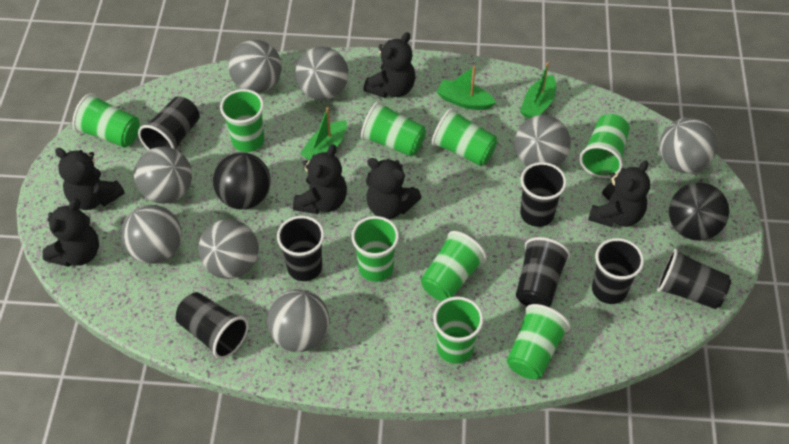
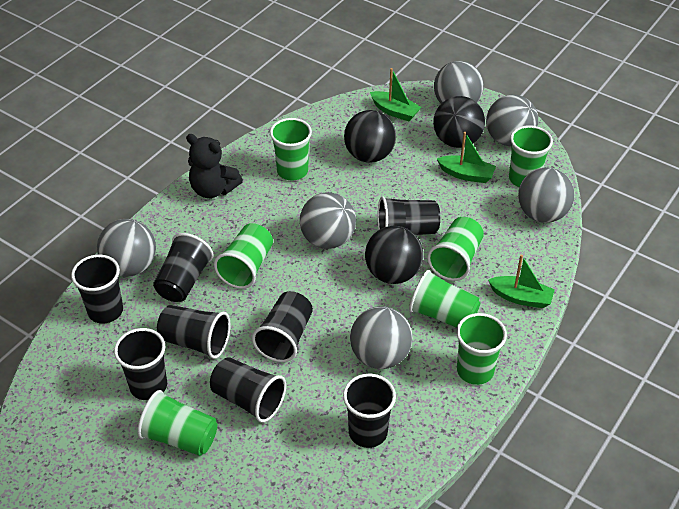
black ball: [213,152,270,210] [669,182,729,241] = 2 -> [344,110,396,163] [365,226,423,284] [433,96,485,148] = 3
black cup: [138,96,200,150] [176,292,248,359] [277,216,324,281] [516,237,570,307] [520,162,567,227] [592,238,644,304] [657,248,731,309] = 7 -> [71,255,123,324] [114,328,167,400] [153,233,214,302] [157,305,231,359] [210,357,286,423] [252,291,313,362] [343,374,396,448] [377,196,440,235] = 8
black teddy bear: [42,198,99,267] [55,148,125,210] [293,144,347,214] [364,32,416,98] [366,158,422,219] [588,160,650,227] = 6 -> [186,134,243,198] = 1
green cup: [72,93,140,147] [220,89,264,152] [351,216,399,282] [361,101,426,157] [421,231,487,301] [432,108,498,166] [433,296,483,364] [507,304,571,379] [579,114,630,178] = 9 -> [137,390,218,456] [214,223,273,289] [270,118,312,181] [409,270,481,328] [427,217,484,281] [456,313,507,385] [509,125,553,187] = 7
grey ball: [121,205,182,264] [134,147,192,204] [198,219,259,279] [228,40,282,93] [267,289,330,352] [295,47,349,100] [514,115,571,167] [660,117,717,173] = 8 -> [97,219,156,277] [300,192,356,249] [350,306,413,369] [434,61,484,103] [486,95,538,146] [518,167,575,223] = 6

